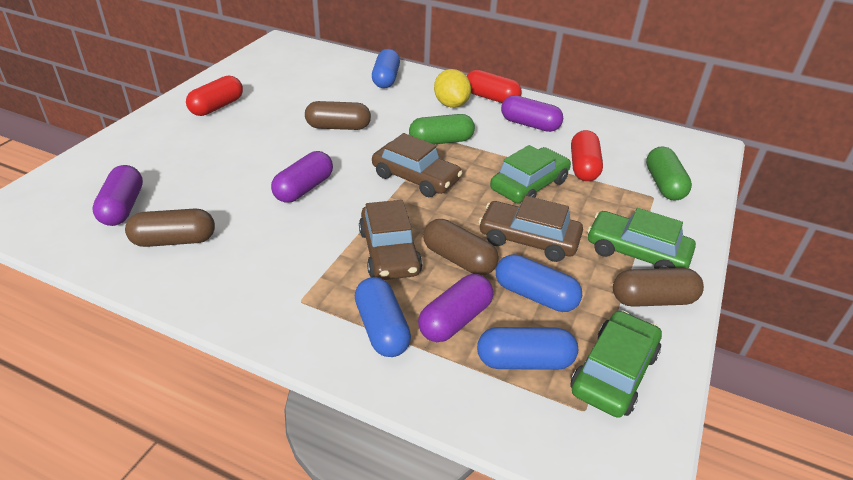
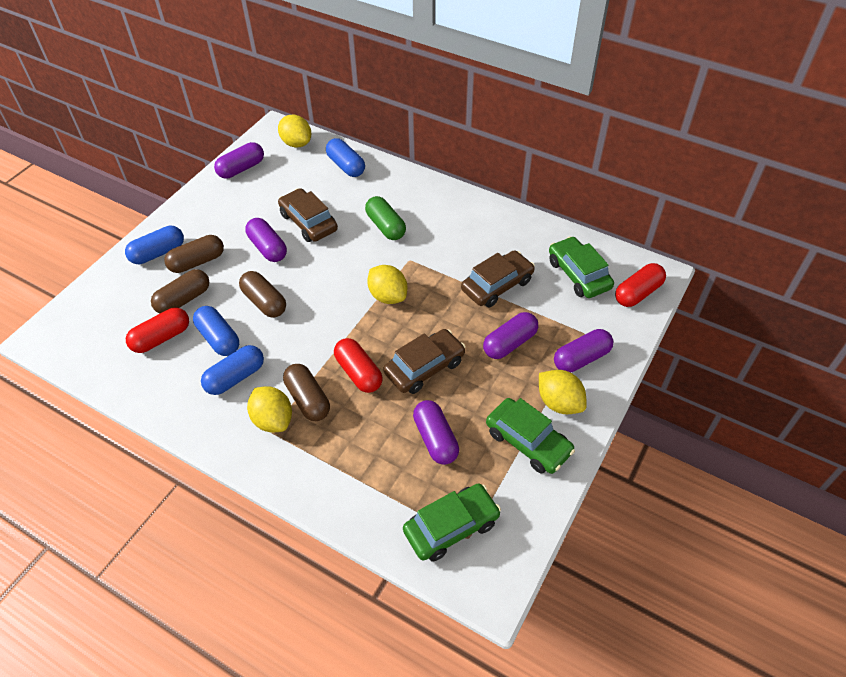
green capsule: [409,114,475,144] [646,146,692,201] = 2 -> [365,196,406,240] = 1
purple capsule: [92,165,143,226] [271,151,333,203] [418,274,493,342] [501,95,563,132] = 4 -> [214,142,264,179] [245,218,287,262] [413,400,459,465] [483,312,538,359] [554,329,613,373] = 5
yellow lemon: [434,69,471,108] = 1 -> [247,386,292,432] [278,115,311,147] [367,265,407,304] [539,370,587,414] = 4

